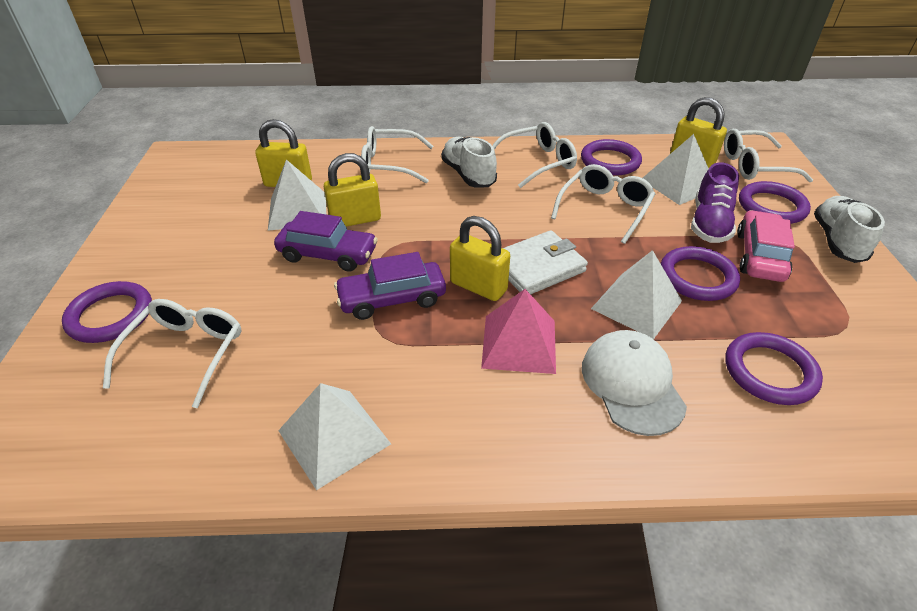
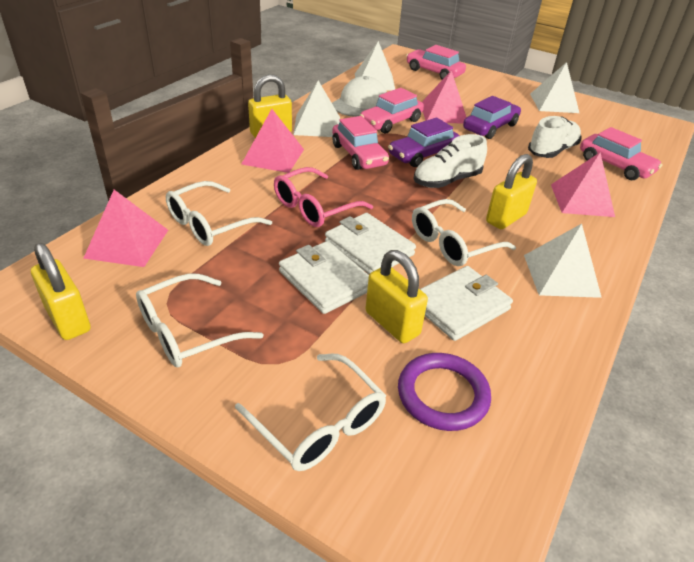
pink car: [737,210,795,282] = 1 -> [332,116,389,170] [360,88,424,134] [406,45,466,80] [580,127,663,180] = 4
pink glasses: none = 0 -> [274,167,373,227] = 1
pink pyramid: [481,289,556,374] = 1 -> [83,190,168,267] [242,109,304,173] [422,70,466,124] [551,153,615,217] = 4
purple ring: [62,281,152,343] [581,139,642,176] [660,246,740,301] [726,332,823,405] [739,181,811,224] = 5 -> [398,353,491,431] = 1
purple shoe: [691,162,739,243] = 1 -> none = 0
white glasses: [103,299,241,408] [361,126,433,183] [492,122,577,188] [551,164,655,244] [724,129,813,182] = 5 -> [136,274,263,368] [166,181,272,246] [235,354,386,471] [412,199,516,266] = 4
white wallet: [503,230,588,294] = 1 -> [279,241,369,314] [325,213,416,275] [420,266,513,341] = 3

